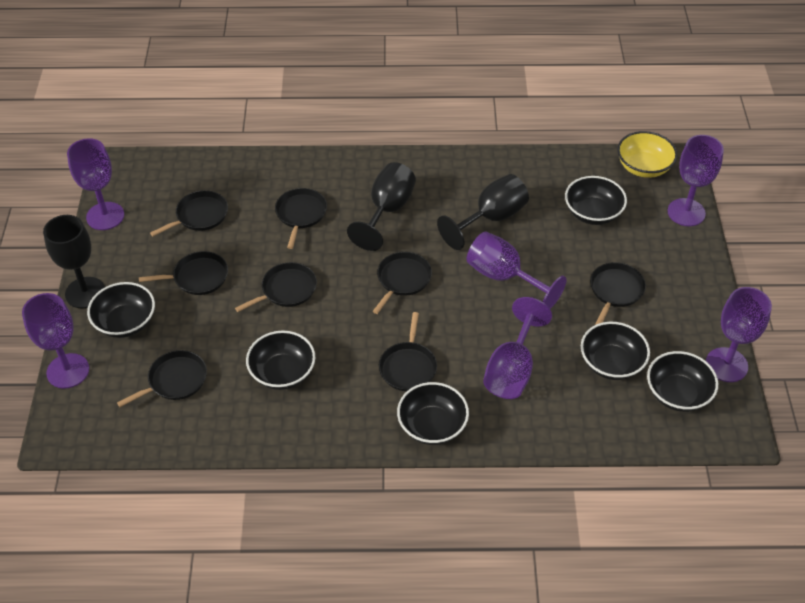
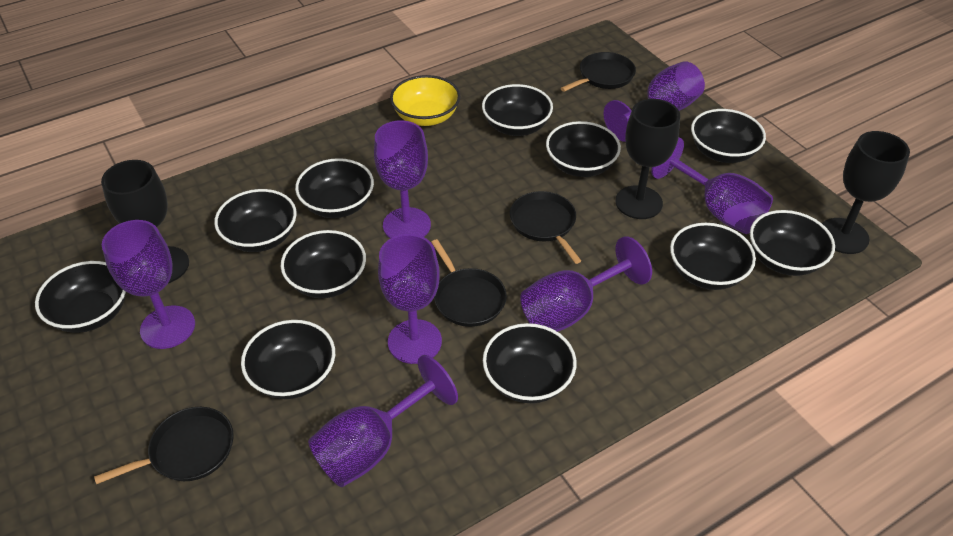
black bowl: [87,282,155,338] [246,331,315,390] [397,382,469,445] [565,176,627,225] [581,322,650,380] [647,351,718,412] = 6 -> [35,261,126,333] [214,189,297,252] [241,320,335,399] [281,230,366,298] [295,158,374,218] [482,84,553,136] [483,323,577,403] [546,121,621,177] [670,223,756,290] [691,109,766,163] [750,210,835,276] = 11
black pan: [117,350,207,407] [139,251,228,295] [150,190,228,236] [235,262,317,312] [275,188,327,249] [373,252,432,314] [379,312,437,391] [590,262,646,325] = 8 -> [94,407,234,484] [431,239,507,327] [510,191,581,264] [561,52,636,92] = 4
purple goblet: [22,293,89,389] [67,138,124,230] [466,232,567,309] [483,297,552,399] [668,135,724,226] [706,287,772,382] = 6 -> [102,220,195,349] [308,355,458,487] [374,120,431,239] [378,234,442,364] [520,236,652,332] [604,61,705,142] [651,137,773,234] = 7

